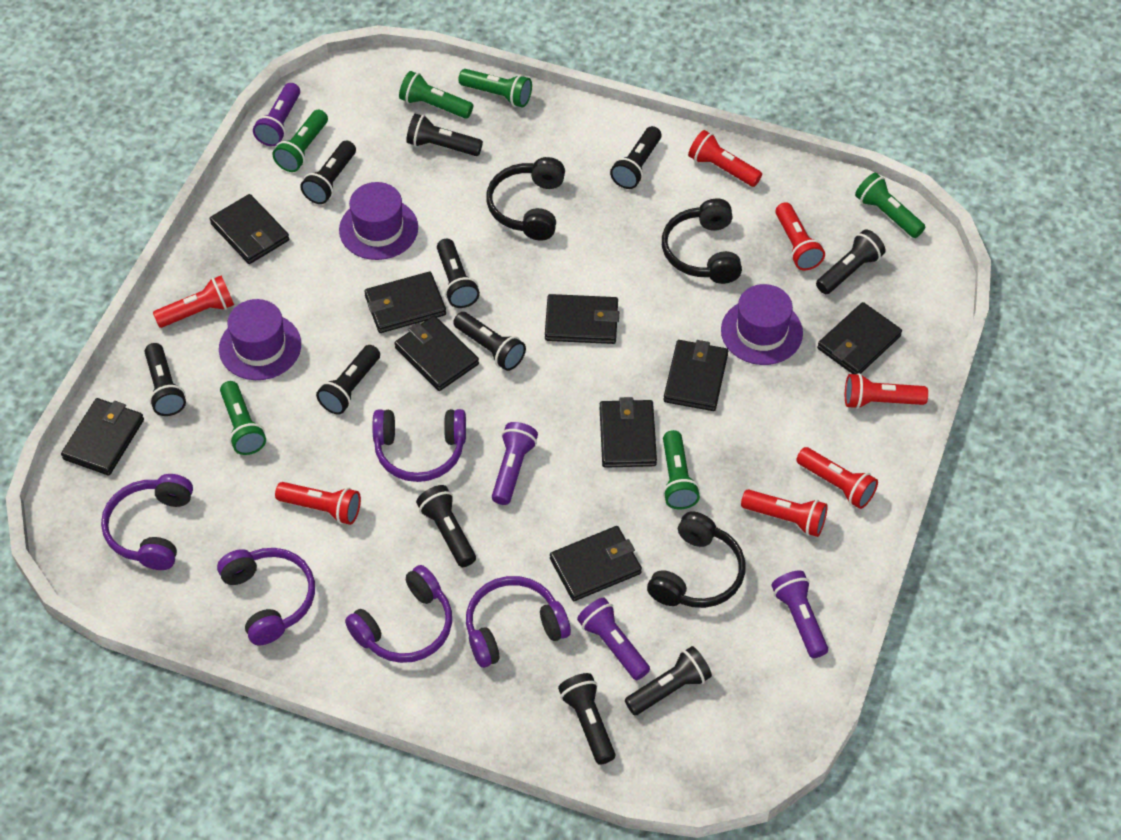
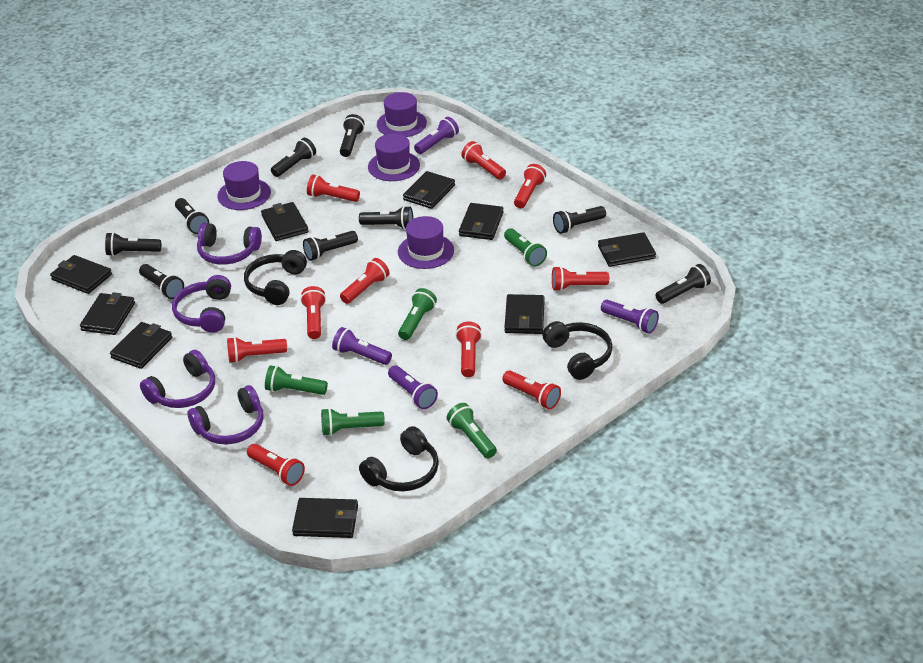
black flashlight: [145,343,186,416] [300,140,356,204] [316,345,380,415] [406,114,483,156] [416,485,476,567] [437,239,480,308] [453,312,526,371] [558,673,616,765] [610,126,662,189] [625,646,712,715] [816,229,886,294] = 11 -> [105,232,161,256] [139,264,184,299] [175,198,209,234] [271,138,316,177] [303,231,358,261] [340,114,364,157] [359,206,413,230] [553,206,606,234] [656,264,711,304] = 9
green flashlight: [220,381,266,455] [273,110,328,172] [399,71,473,119] [458,69,532,107] [663,430,700,509] [855,173,925,238] = 6 -> [265,365,328,395] [321,408,385,436] [398,288,437,340] [447,403,497,458] [504,228,547,267] = 5
purple hat: [219,299,301,380] [339,182,418,260] [721,284,803,365] = 3 -> [217,161,271,210] [368,133,420,181] [377,92,427,137] [398,216,454,269] = 4
purple headphones: [101,474,193,570] [217,548,315,645] [345,565,452,663] [373,409,466,482] [466,576,571,668] = 5 -> [140,350,215,408] [172,275,231,333] [187,385,264,444] [197,223,262,265] = 4
red flashlight: [153,276,234,328] [275,482,361,525] [688,130,762,187] [741,489,828,537] [775,202,825,270] [796,447,878,509] [845,373,928,409] = 7 -> [227,337,287,363] [247,444,305,486] [301,286,326,339] [307,174,360,202] [340,258,390,304] [456,322,482,377] [462,141,506,180] [502,370,561,410] [514,164,546,208] [552,266,609,291] = 10

